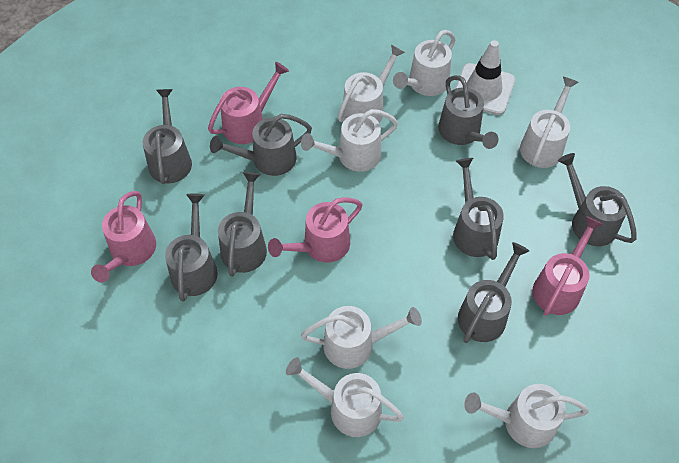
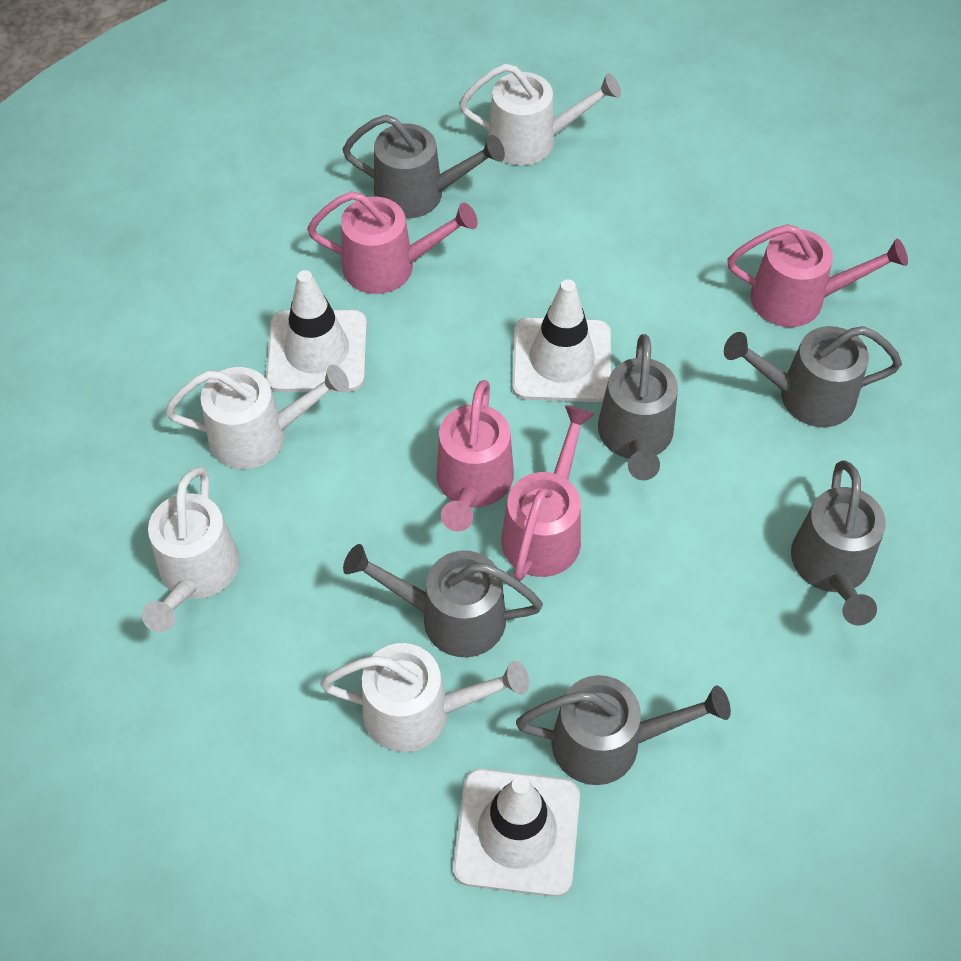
grey watering can: [143,89,192,184] [165,194,217,302] [210,114,312,176] [218,172,267,277] [438,75,499,149] [453,158,504,260] [458,242,529,343] [558,153,637,246] = 8 -> [342,115,505,219] [343,544,543,657] [516,675,731,785] [598,334,678,480] [724,326,902,427] [791,460,886,626] = 6
white traffic cone: [455,40,515,115] = 1 -> [266,270,367,392] [453,769,580,897] [512,279,611,402] = 3
white watering can: [286,357,404,437] [301,109,398,172] [301,306,422,369] [337,44,405,123] [393,30,456,96] [464,384,589,448] [520,77,579,168] = 7 -> [142,467,240,633] [165,365,349,469] [320,643,529,752] [459,63,621,165] = 4

